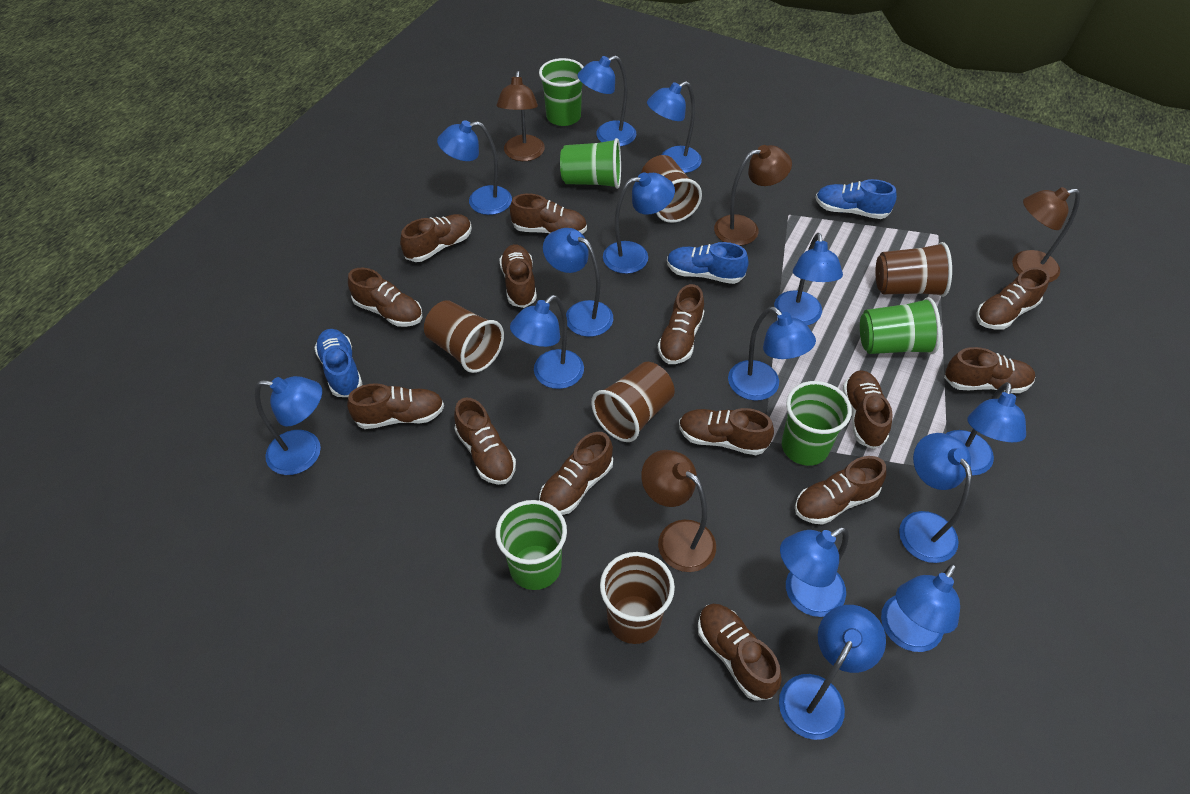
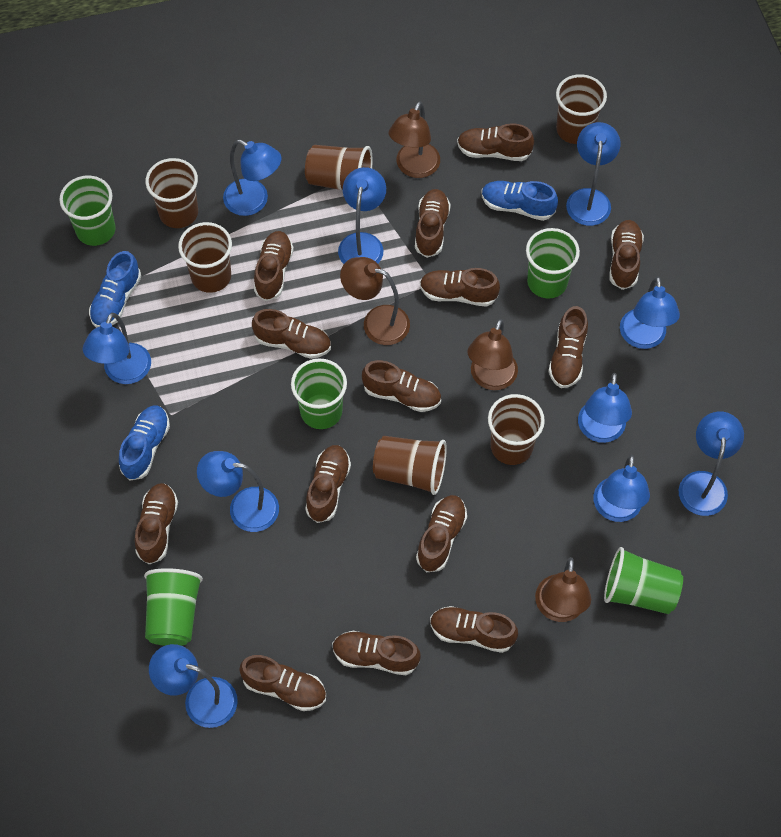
blue lamp: [255,376,322,475] [437,120,512,215] [510,295,584,389] [543,228,613,337] [577,56,636,146] [603,172,675,274] [647,81,702,173] [728,307,816,401] [774,233,843,326] [779,605,886,740] [780,527,849,617] [881,563,960,652] [899,433,972,563] [946,382,1026,476] = 14 -> [83,313,151,384] [149,644,238,728] [197,451,279,532] [223,140,281,216] [338,167,386,264] [566,122,620,226] [578,373,632,443] [593,454,650,522] [620,276,680,349] [679,411,744,516] = 10
brown cup: [424,300,504,373] [591,362,675,442] [600,552,675,644] [641,155,702,223] [876,242,952,297] = 5 -> [145,158,198,228] [178,222,232,293] [305,145,372,190] [373,436,447,495] [488,394,545,465] [556,74,607,144] = 6

